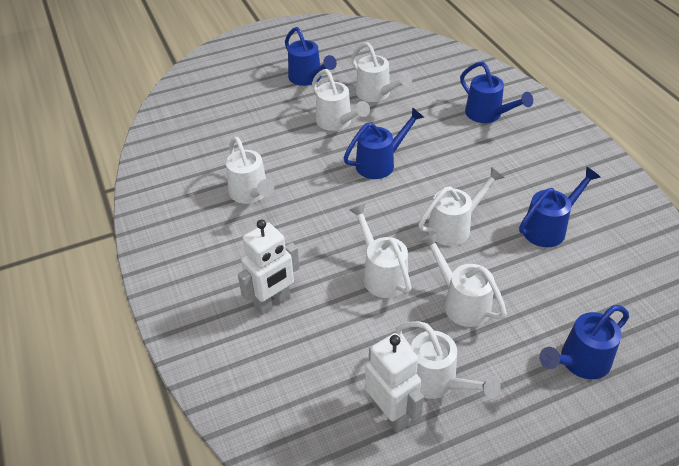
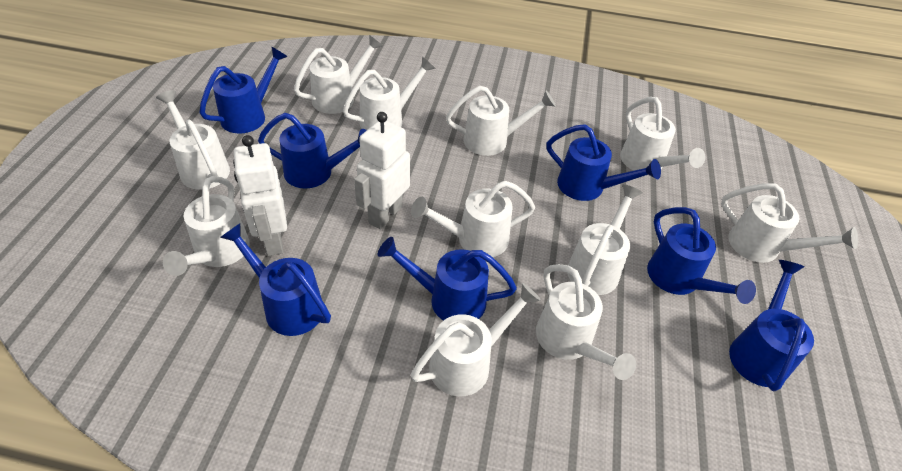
blue watering can: [285,27,337,86] [344,107,424,179] [460,62,533,123] [519,167,601,247] [539,305,629,379] = 5 -> [199,47,288,133] [220,224,331,336] [258,113,366,189] [378,237,517,321] [546,124,661,201] [647,207,756,304] [729,260,814,391] = 7
white watering can: [226,137,274,204] [312,69,370,131] [349,204,411,298] [351,42,412,102] [396,321,501,399] [418,167,505,246] [420,232,507,327] = 7 -> [156,90,230,190] [163,176,250,276] [294,35,383,114] [343,57,436,130] [411,181,535,257] [411,283,541,396] [446,86,556,156] [536,264,636,380] [567,184,643,295] [620,97,705,171] [721,183,858,263] = 11

